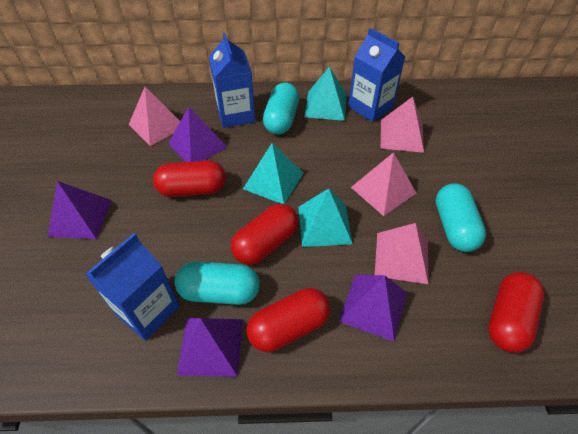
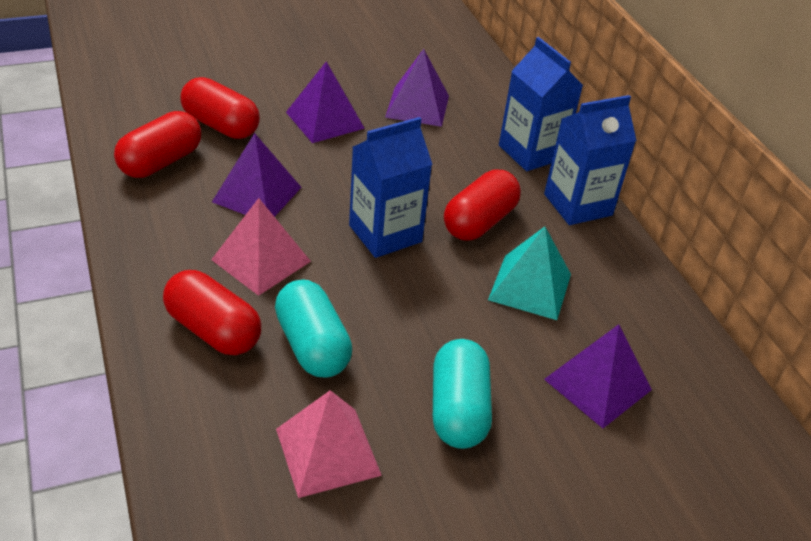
pink pyramid: [129,87,180,146] [351,152,416,216] [375,223,429,284] [381,97,424,153] = 4 -> [211,198,311,296] [276,390,382,498] = 2
turquoise capsule: [175,261,260,305] [263,83,299,134] [436,183,486,252] = 3 -> [275,279,352,378] [433,339,492,449] = 2
turquoise pyramid: [243,143,303,204] [298,189,353,247] [304,66,347,121] = 3 -> [488,227,571,320] = 1

